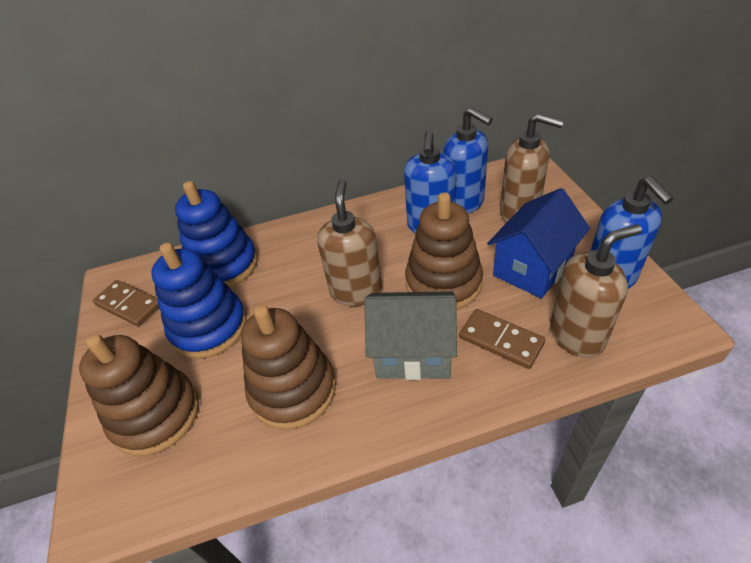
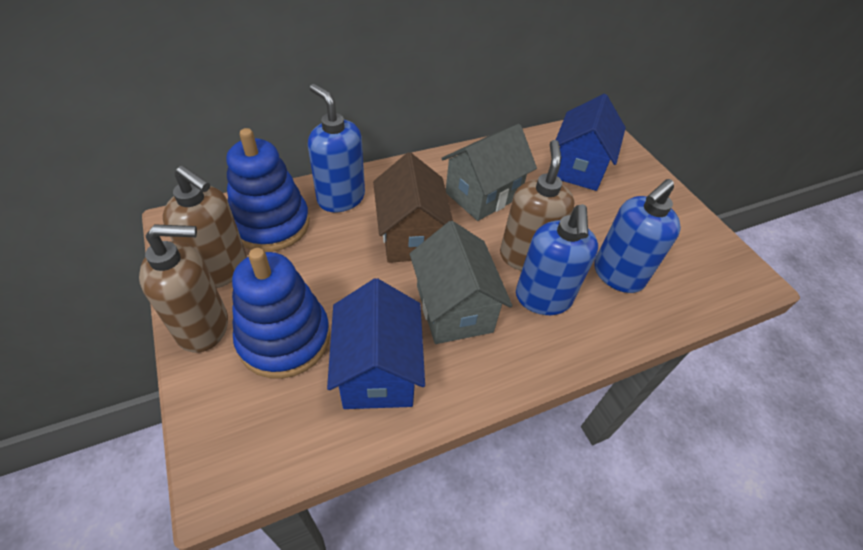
blue house: [487,188,590,299] = 1 -> [327,278,425,409] [556,94,626,191] = 2
brown domino: [93,280,159,326] [459,309,545,369] = 2 -> none = 0
brown house: none = 0 -> [373,152,453,263] = 1
brown stacking toy: [79,334,199,456] [241,305,336,429] [405,192,483,310] = 3 -> none = 0
grey house: [364,291,457,380] = 1 -> [410,221,513,344] [441,124,537,221] = 2

